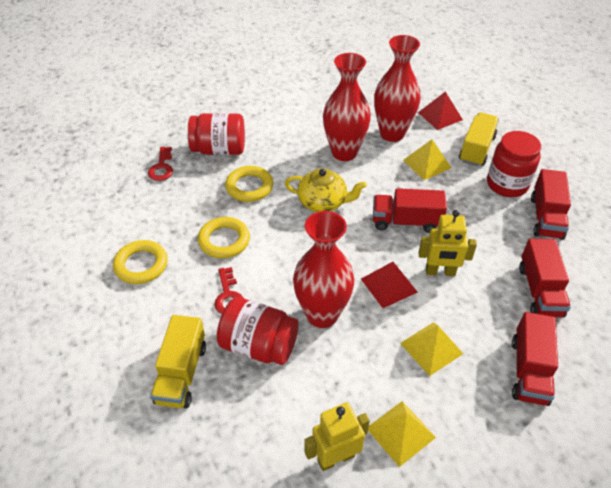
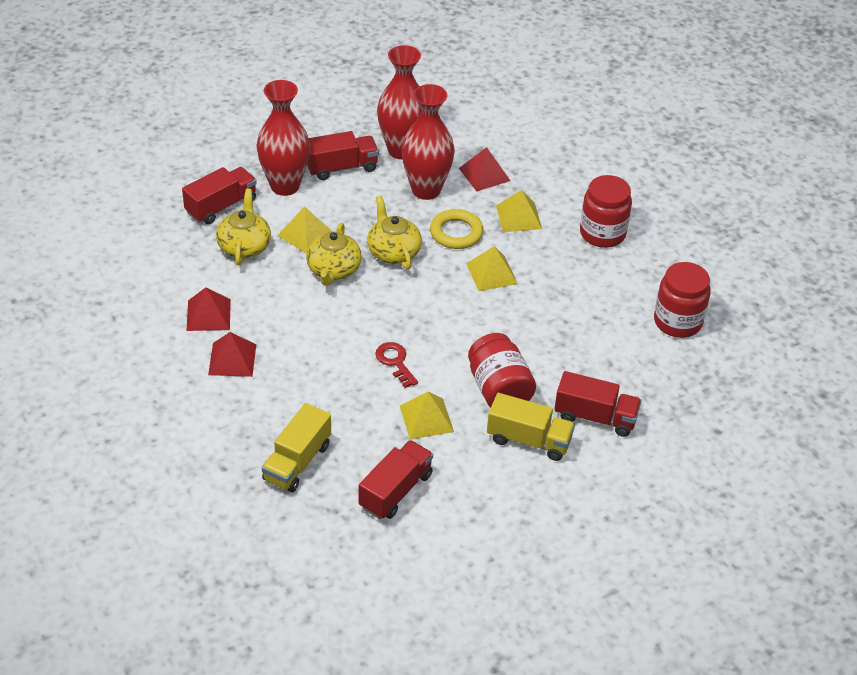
red key: [148,147,173,181] [214,267,244,314] = 2 -> [375,342,418,388] = 1
red pyramid: [361,262,418,308] [418,92,463,130] = 2 -> [187,287,231,331] [208,332,256,377] [459,147,510,191] = 3
yellow pyramid: [368,401,436,467] [400,322,463,376] [403,139,451,180] = 3 -> [277,206,333,253] [400,392,454,440] [466,246,518,291] [496,190,542,232] = 4
yellow ring: [113,240,168,284] [198,217,250,258] [225,166,273,202] = 3 -> [430,209,483,249] = 1
yellow robot: [304,403,370,471] [418,210,477,276] = 2 -> none = 0
yellow teapot: [285,168,367,212] = 1 -> [216,189,271,265] [306,223,362,286] [367,196,422,269] = 3

